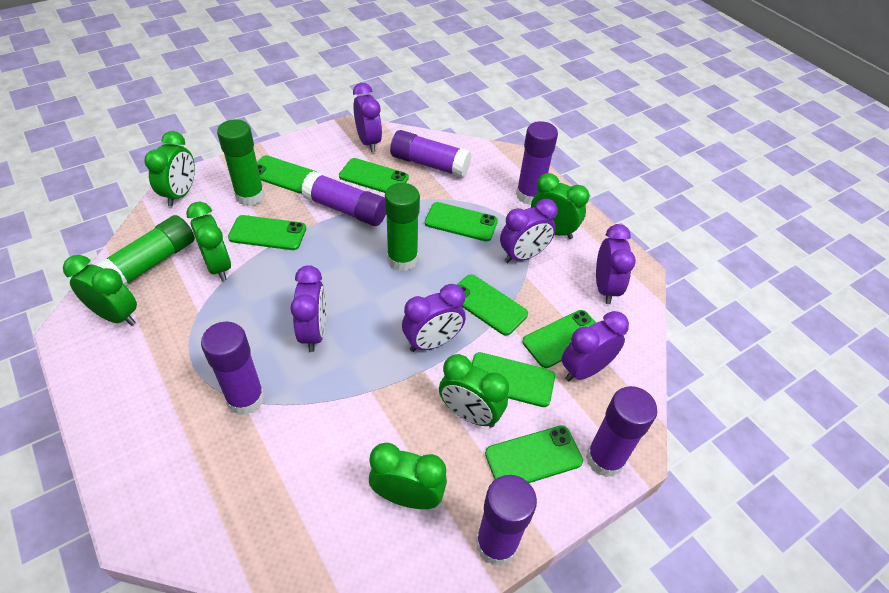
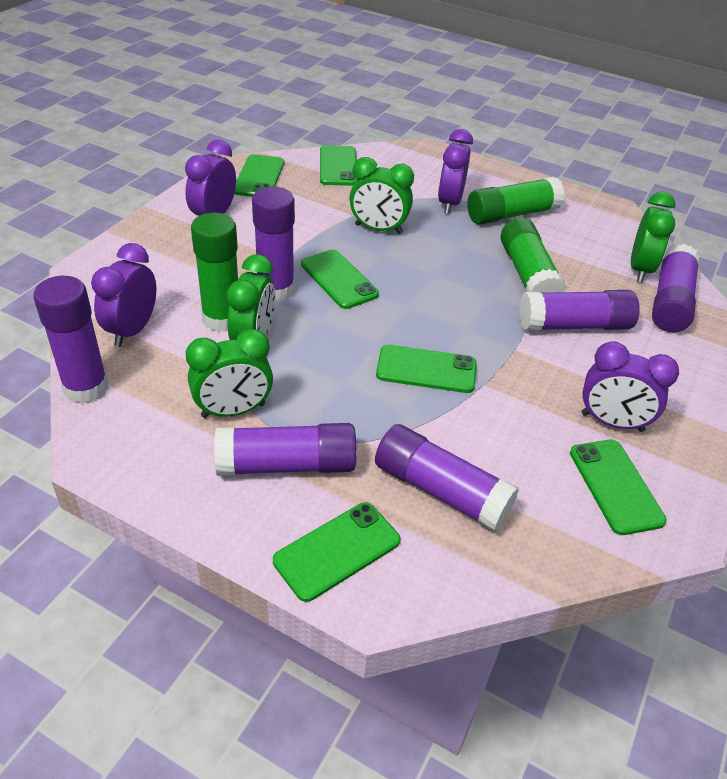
green clock: [63,255,137,326] [144,131,195,206] [186,202,231,281] [369,443,447,509] [439,354,509,428] [531,173,590,239] = 6 -> [186,329,273,418] [227,254,275,340] [349,157,414,234] [631,192,675,282] = 4
green phone: [228,215,306,250] [257,155,318,194] [339,158,409,193] [425,202,498,242] [457,274,528,336] [471,352,555,407] [485,425,583,483] [523,310,596,368] = 8 -> [234,154,284,197] [273,502,400,602] [301,249,379,309] [320,145,357,186] [376,345,477,393] [570,440,667,535] = 6
purple clock: [290,265,326,352] [353,83,382,152] [402,284,466,352] [500,199,558,263] [562,311,629,381] [596,224,636,304] = 6 -> [91,243,156,347] [185,140,236,216] [438,129,473,214] [582,341,679,432] = 4

